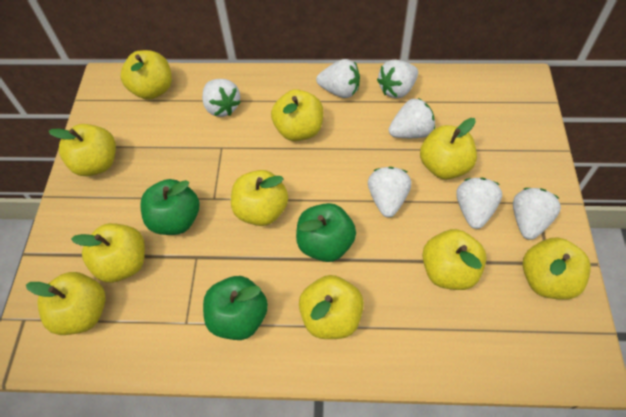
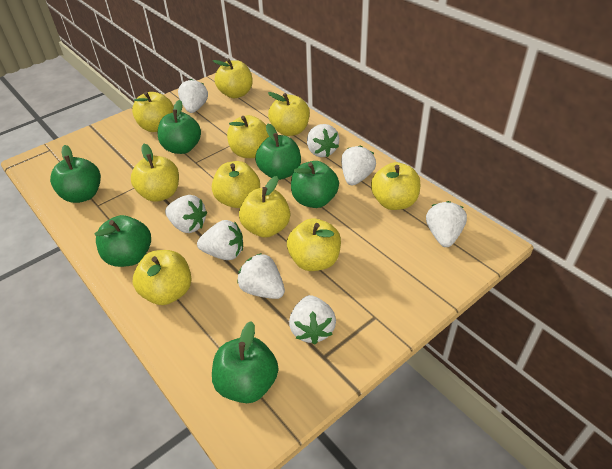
green apple: [140,179,199,235] [203,276,268,340] [296,203,356,262] = 3 -> [50,145,101,203] [94,215,151,267] [158,100,201,154] [212,321,278,403] [255,124,301,180] [291,161,339,208] = 6
white strawberry: [202,79,241,117] [316,59,360,98] [368,167,411,217] [377,60,418,98] [389,98,435,138] [456,178,502,229] [513,188,561,240] = 7 -> [165,195,208,233] [178,79,208,113] [197,220,243,260] [237,253,285,299] [289,295,336,345] [307,124,339,157] [341,145,376,185] [426,201,467,247] = 8

